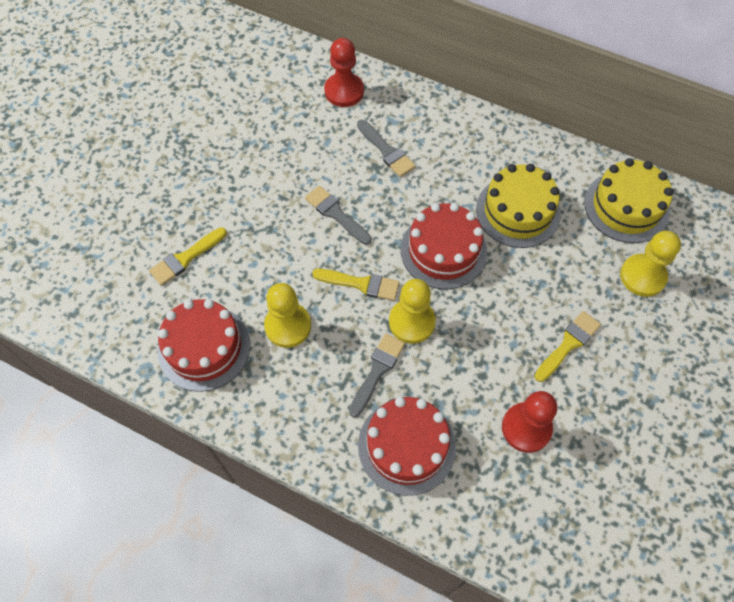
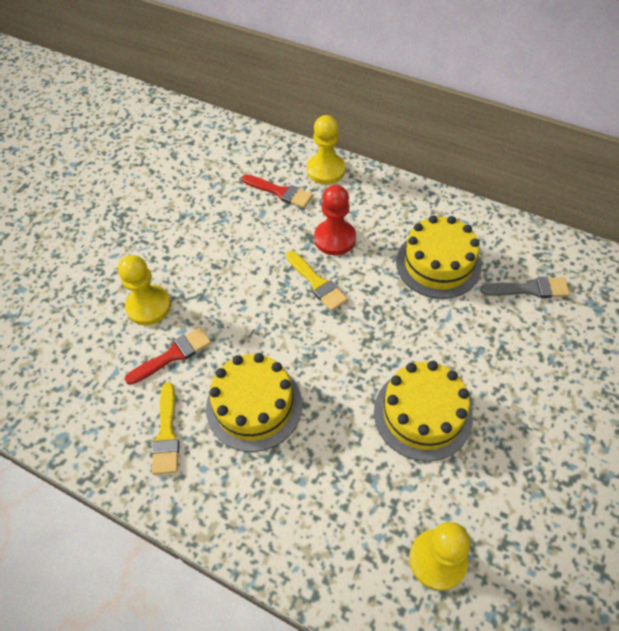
grey brush: [305,186,372,245] [349,333,405,417] [357,120,415,177] = 3 -> [480,277,570,298] = 1
red brush: none = 0 -> [125,327,211,385] [242,174,313,208] = 2
red cake: [158,299,250,392] [358,397,456,496] [401,203,487,289] = 3 -> none = 0
red pawn: [324,38,364,107] [502,391,557,453] = 2 -> [314,185,356,255] = 1
yellow brush: [149,227,227,286] [312,269,400,301] [535,311,601,382] = 3 -> [152,382,179,475] [286,251,348,311] = 2
yellow cake: [476,164,561,248] [584,158,673,243] = 2 -> [206,353,302,452] [374,361,473,461] [396,215,481,299] = 3

